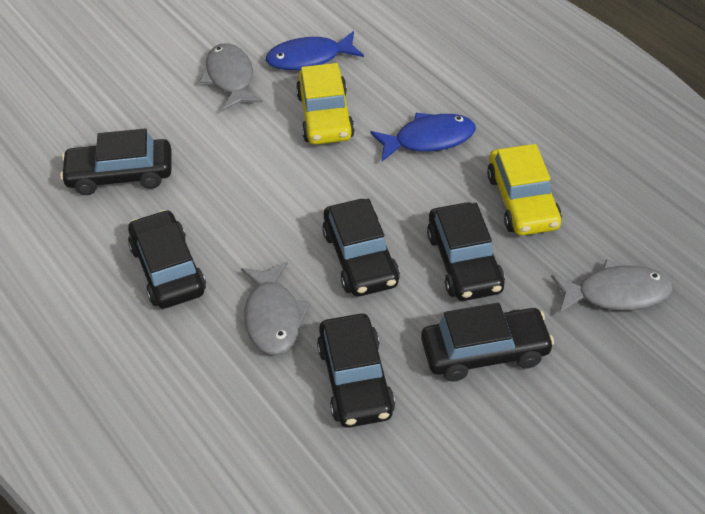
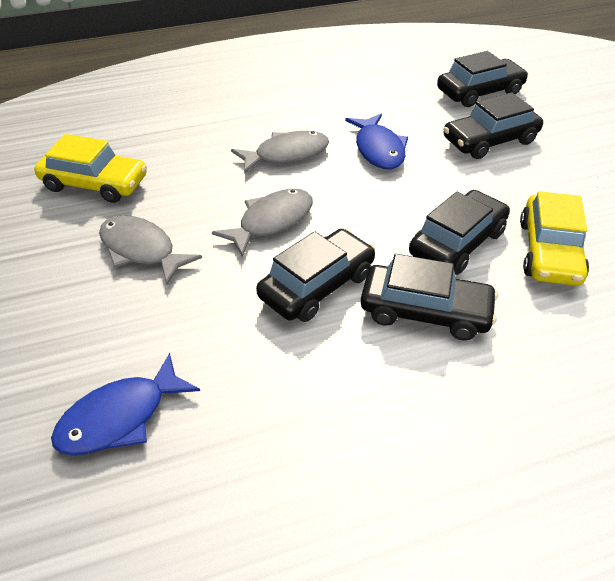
black car: [60,128,171,195] [128,210,206,309] [317,314,395,428] [322,199,400,296] [421,303,554,382] [427,202,505,301] = 6 -> [256,229,375,322] [361,254,498,341] [409,190,510,275] [437,51,528,107] [443,92,543,159] = 5

